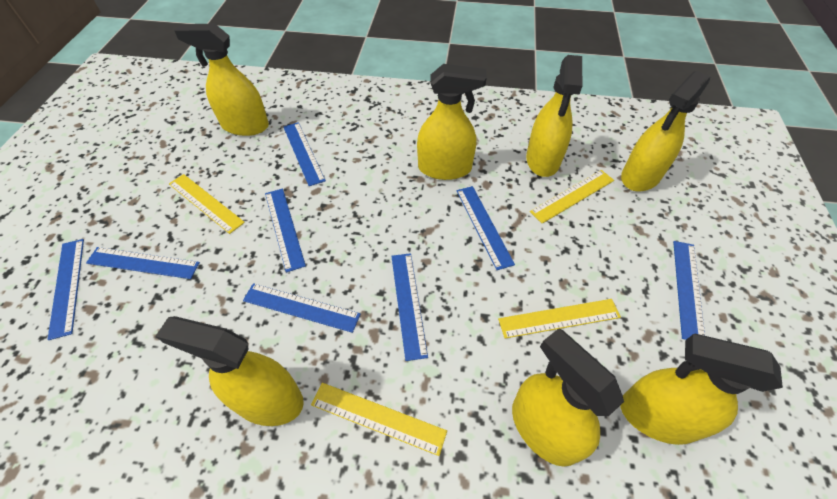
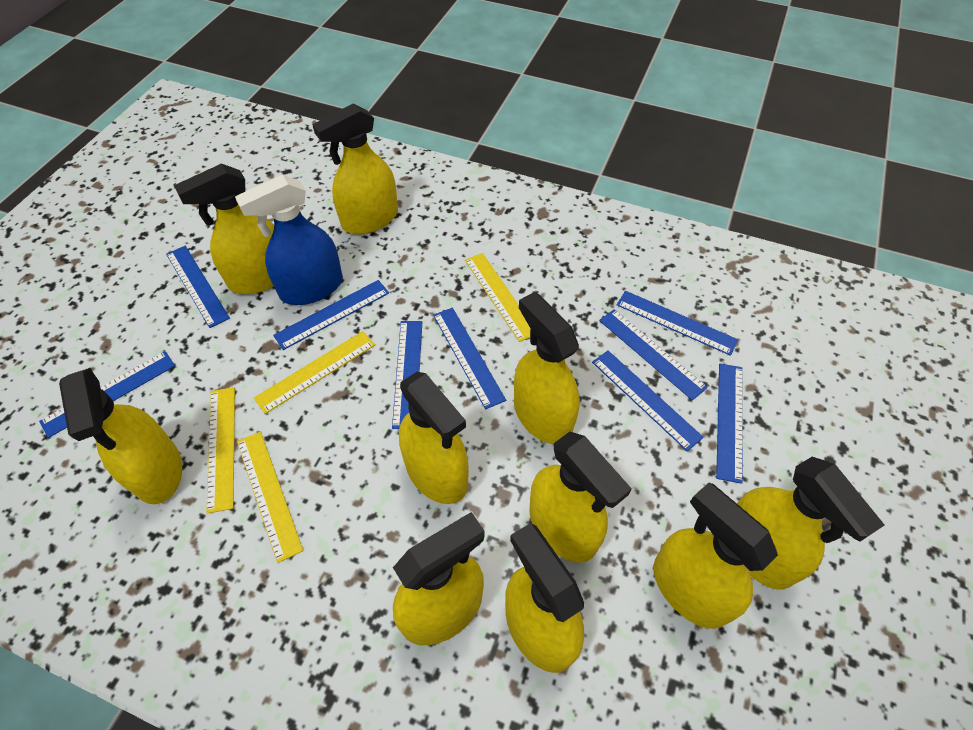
blue ruler: [47,239,84,340] [86,247,200,279] [243,283,360,333] [265,189,306,272] [283,122,326,186] [391,253,428,361] [456,186,515,270] [673,241,705,340] = 8 -> [39,351,175,438] [166,246,230,328] [273,280,389,350] [392,321,422,429] [433,308,506,409] [592,350,704,451] [599,309,708,400] [617,291,738,356] [716,364,743,484] = 9
blue spray bottle: none = 0 -> [235,175,343,305] = 1
yellow spray bottle: [155,316,304,426] [175,24,269,136] [417,64,487,180] [512,328,624,467] [526,55,582,177] [620,334,783,445] [621,71,711,191] = 7 -> [59,368,182,504] [174,164,274,294] [312,103,398,234] [393,512,485,645] [399,372,469,504] [505,523,584,673] [514,292,580,444] [529,432,632,563] [654,482,778,629] [737,457,884,590] = 10

